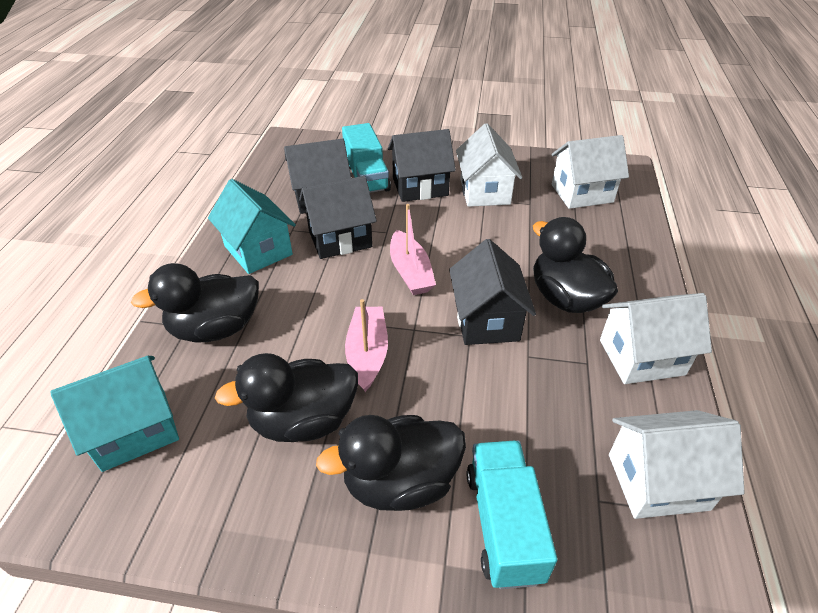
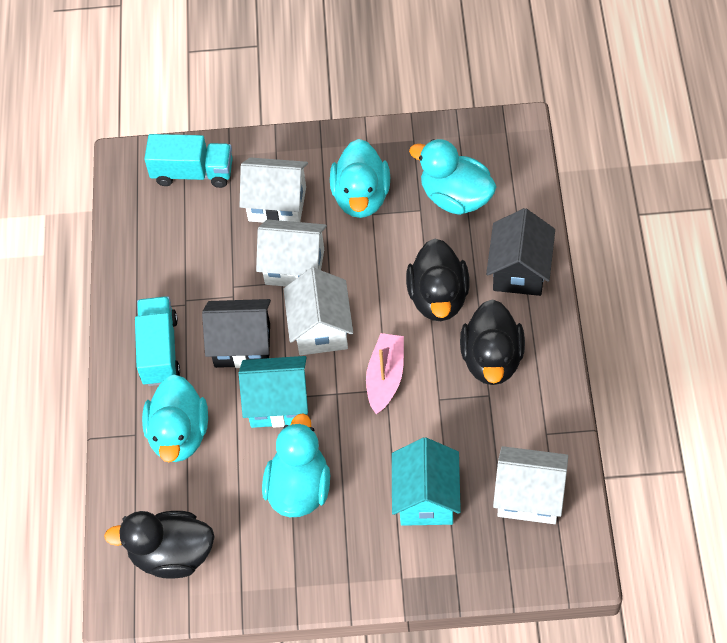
black duck: [131,263,259,342] [215,353,358,442] [316,415,466,511] [533,217,618,313] = 4 -> [104,511,215,579] [406,239,470,321] [460,299,525,385] = 3
black house: [284,139,351,214] [299,176,377,259] [388,129,456,202] [449,239,536,345] = 4 -> [202,299,271,368] [486,208,555,296] = 2
pink boat: [345,299,388,392] [390,204,436,295] = 2 -> [366,333,404,414] = 1
turquoise duck: none = 0 -> [142,374,208,462] [262,413,330,517] [330,139,390,218] [409,139,497,215] = 4

